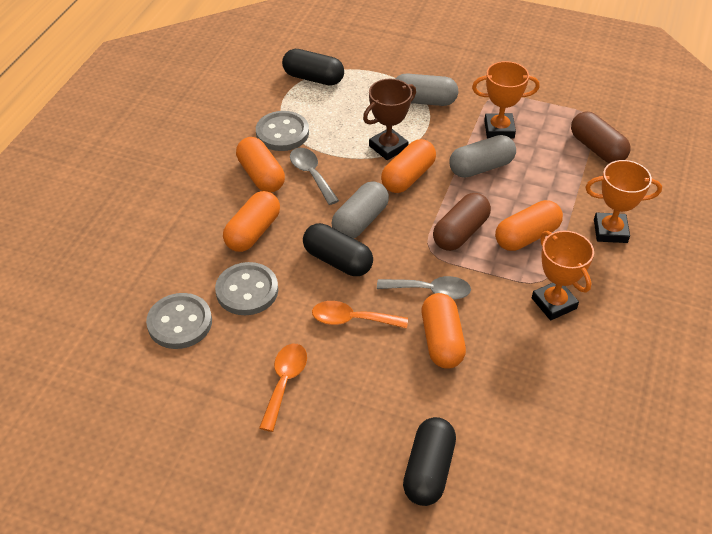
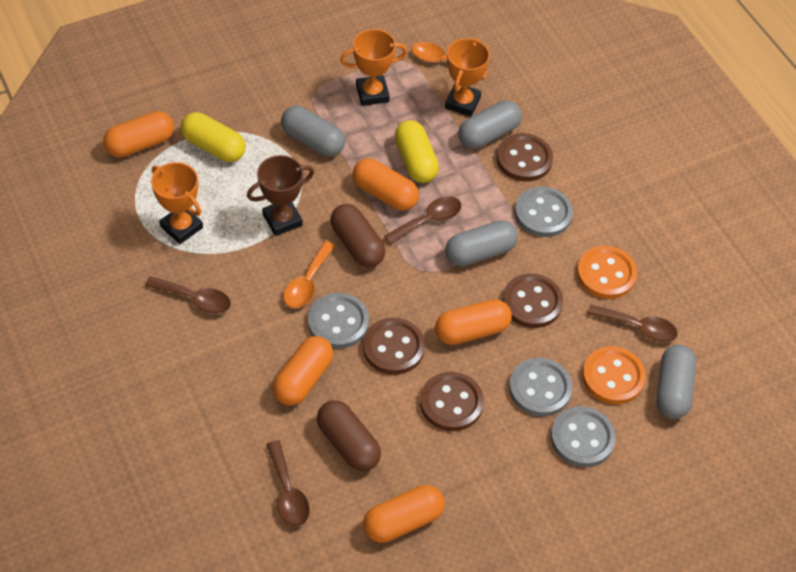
black capsule: [282,49,344,86] [303,223,373,276] [403,417,456,506] = 3 -> none = 0
brown button: none = 0 -> [363,318,425,375] [420,372,484,431] [497,133,553,182] [502,273,563,328] = 4
brown spoon: none = 0 -> [145,276,231,314] [266,440,310,527] [384,196,461,245] [587,304,678,342] = 4
grey button: [146,293,212,349] [215,262,278,315] [256,111,309,151] = 3 -> [308,293,369,349] [509,358,572,417] [515,187,573,237] [551,406,616,467] = 4
grey capsule: [331,182,389,239] [395,73,458,106] [449,135,516,178] = 3 -> [281,106,345,156] [445,220,518,266] [458,100,522,149] [656,345,696,419] = 4
grey spoon: [290,148,339,205] [377,276,471,300] = 2 -> none = 0
orange button: none = 0 -> [577,246,637,299] [582,346,646,404] = 2
yellow capsule: none = 0 -> [181,112,246,162] [395,120,439,183] = 2

